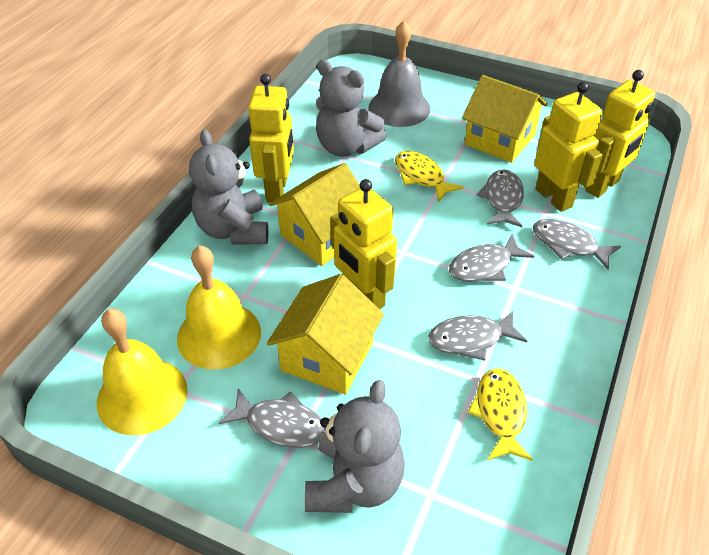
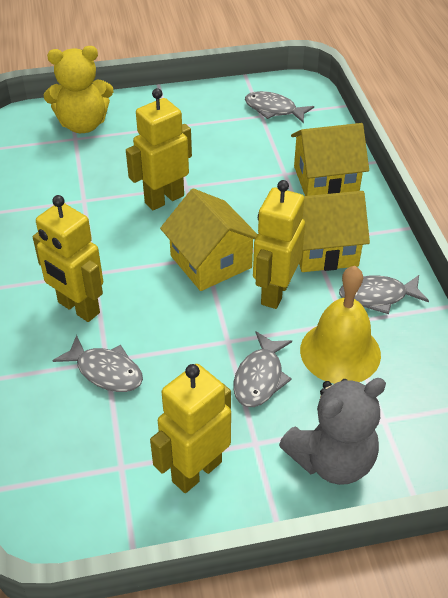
grey bell: [368,21,430,127] = 1 -> none = 0
grey fish: [219,388,325,448] [428,311,527,361] [449,234,534,282] [477,169,524,227] [533,219,621,270] = 5 -> [52,335,143,392] [233,331,292,407] [245,91,314,123] [339,275,429,314] = 4
grey teddy bear: [189,130,268,245] [305,380,405,513] [316,60,386,156] = 3 -> [279,378,386,485] = 1
yellow bell: [97,308,188,435] [177,245,261,370] = 2 -> [300,266,381,384] = 1
yellow fish: [395,151,464,202] [467,368,533,461] = 2 -> none = 0
yellow teddy bear: none = 0 -> [44,46,114,133] = 1

